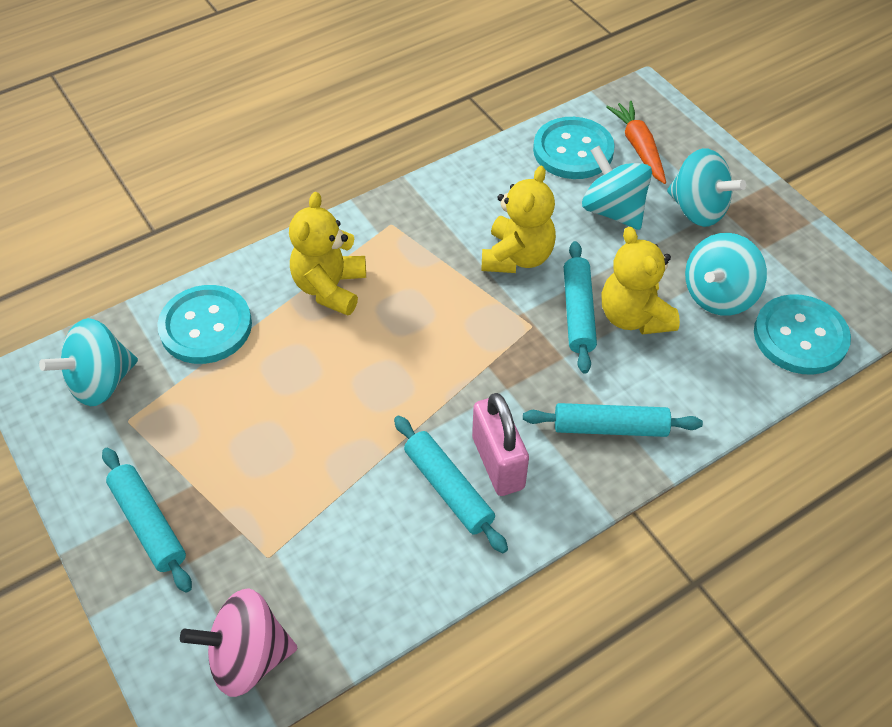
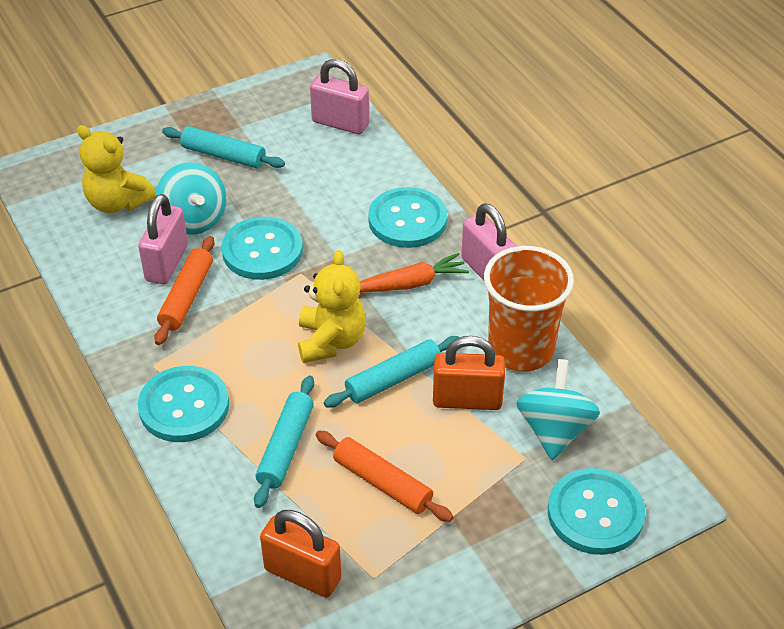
orange cup: none = 0 -> [484,246,574,372] = 1
orange padlock: none = 0 -> [260,510,341,598] [433,336,505,410] = 2
orange rolling pin: none = 0 -> [154,236,215,345] [316,431,453,522] = 2
pink padlock: [472,393,529,496] = 1 -> [138,194,188,284] [310,59,369,134] [461,203,517,280] = 3
pink spinning top: [180,588,297,697] = 1 -> none = 0
turquoise button: [157,285,252,364] [533,117,615,179] [754,294,851,375] = 3 -> [138,366,229,442] [221,217,303,280] [368,187,447,248] [548,468,645,555] = 4
turquoise rolling pin: [102,448,192,593] [394,416,508,553] [523,403,703,437] [564,241,597,374] = 4 -> [162,126,285,168] [254,375,314,508] [324,336,460,408] = 3
turquoise spinning top: [39,318,138,406] [582,146,652,230] [667,148,746,227] [685,233,767,316] = 4 -> [155,162,226,235] [516,359,600,460] = 2
yellow teddy bear: [289,192,366,316] [481,166,556,273] [602,227,680,334] = 3 -> [77,125,156,213] [298,250,366,363] = 2

